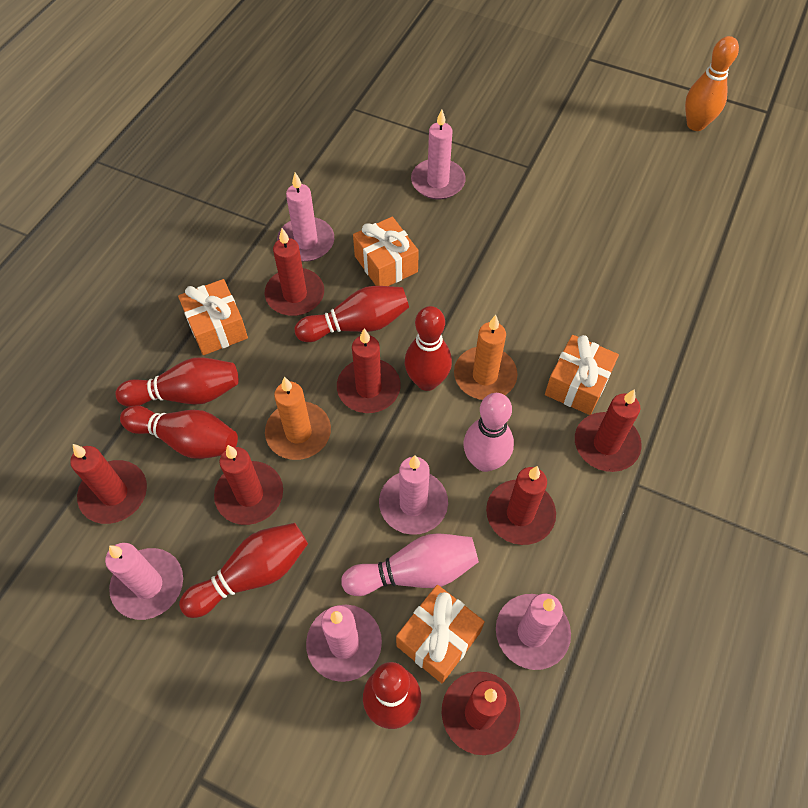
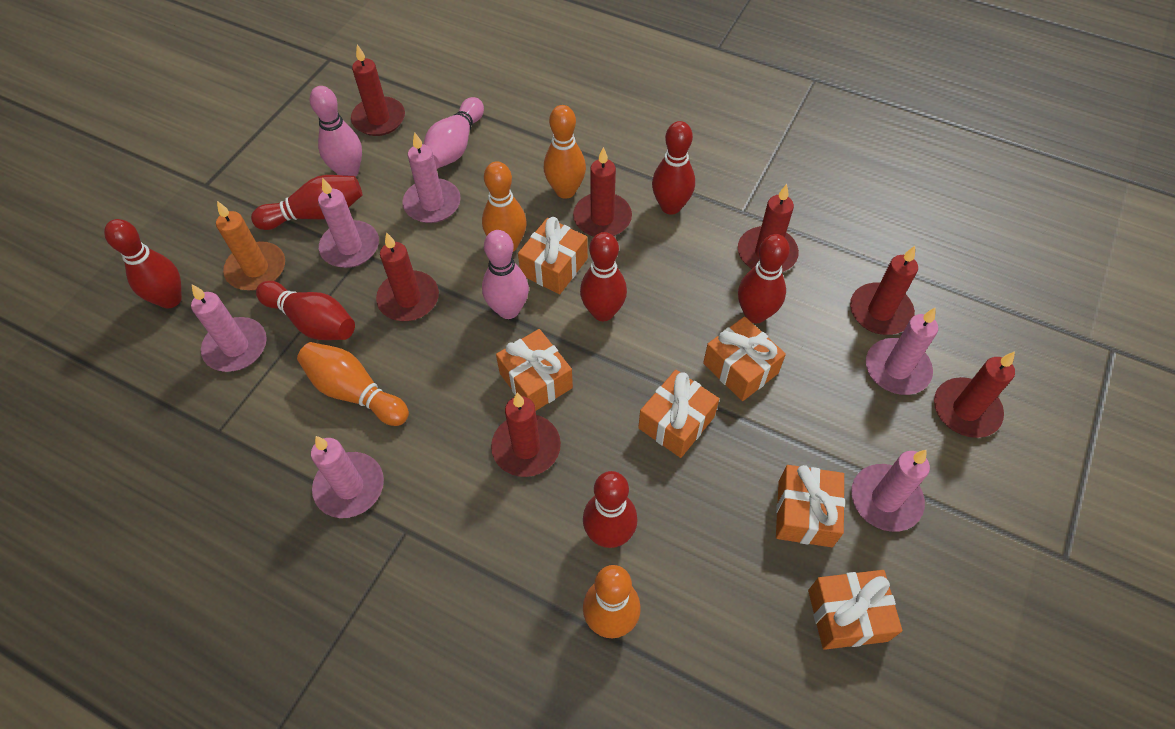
orange bowling pin: [685,36,739,131] = 1 -> [297,342,409,426] [482,161,527,252] [544,105,586,199] [583,565,641,638] = 4
orange candle: [265,377,331,460] [454,315,518,400] = 2 -> [216,201,285,290] = 1
orange gift: [178,279,248,355] [353,217,419,286] [396,585,485,683] [545,335,619,415] = 4 -> [496,329,573,410] [518,217,588,294] [638,370,719,458] [703,317,786,401] [776,465,845,547] [808,570,902,650] = 6
pink bowling pin: [341,533,479,596] [463,393,514,472] = 2 -> [310,86,362,177] [424,97,484,169] [482,230,529,319] = 3
red bowling pin: [115,357,239,407] [120,405,238,459] [179,523,308,618] [295,286,409,342] [363,662,421,729] [405,306,452,391] = 6 -> [104,219,182,309] [251,175,362,230] [256,281,355,340] [580,232,627,321] [583,471,637,548] [652,121,695,215] [738,234,790,323] = 7

